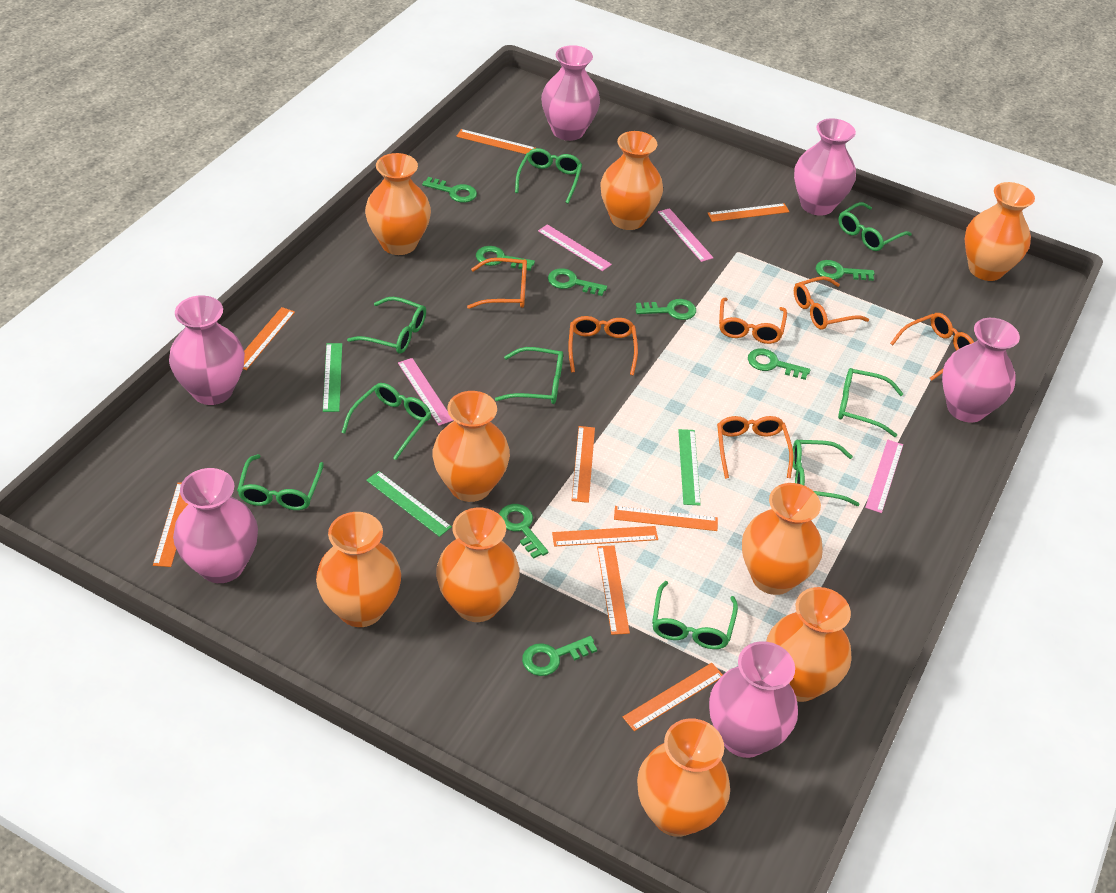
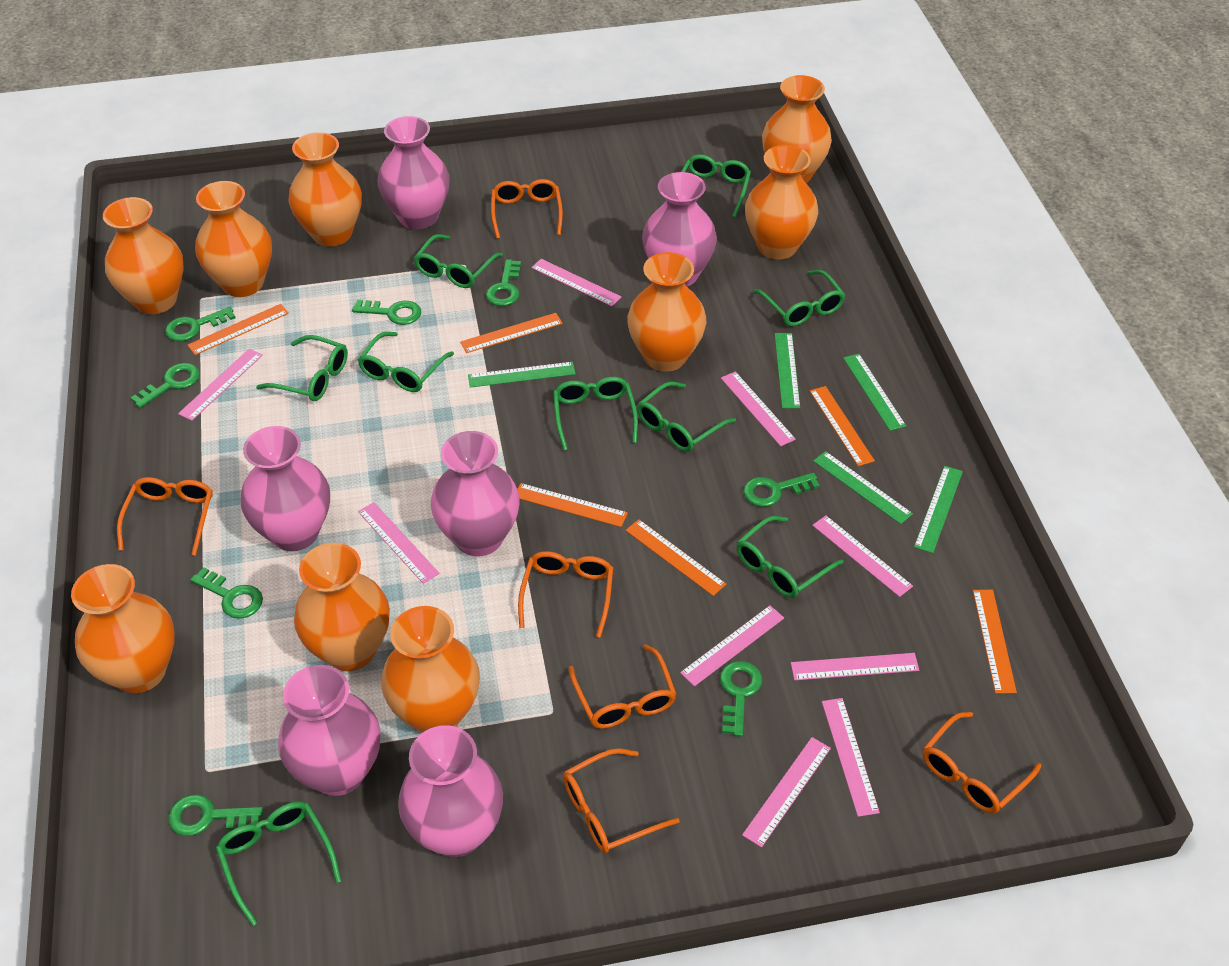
green ruler: [323,343,342,412] [366,471,452,537] [678,429,701,505] = 3 -> [468,362,576,388] [775,333,800,408] [813,451,913,524] [843,354,906,431] [914,466,963,553] = 5
orange ruler: [153,482,188,567] [243,307,295,370] [456,129,535,154] [552,526,658,547] [572,426,595,503] [597,545,630,635] [614,506,718,531] [623,663,723,731] [707,203,790,222] = 9 -> [188,304,289,355] [460,313,563,353] [517,483,628,527] [626,519,726,596] [810,386,875,466] [973,590,1017,694] = 6
pink ruler: [398,358,453,426] [538,224,612,271] [658,208,714,262] [865,440,903,513] = 4 -> [178,349,263,421] [358,502,440,584] [531,259,621,306] [680,605,784,686] [721,371,796,446] [742,737,831,848] [791,653,919,680] [812,516,913,597] [822,698,880,817] = 9

